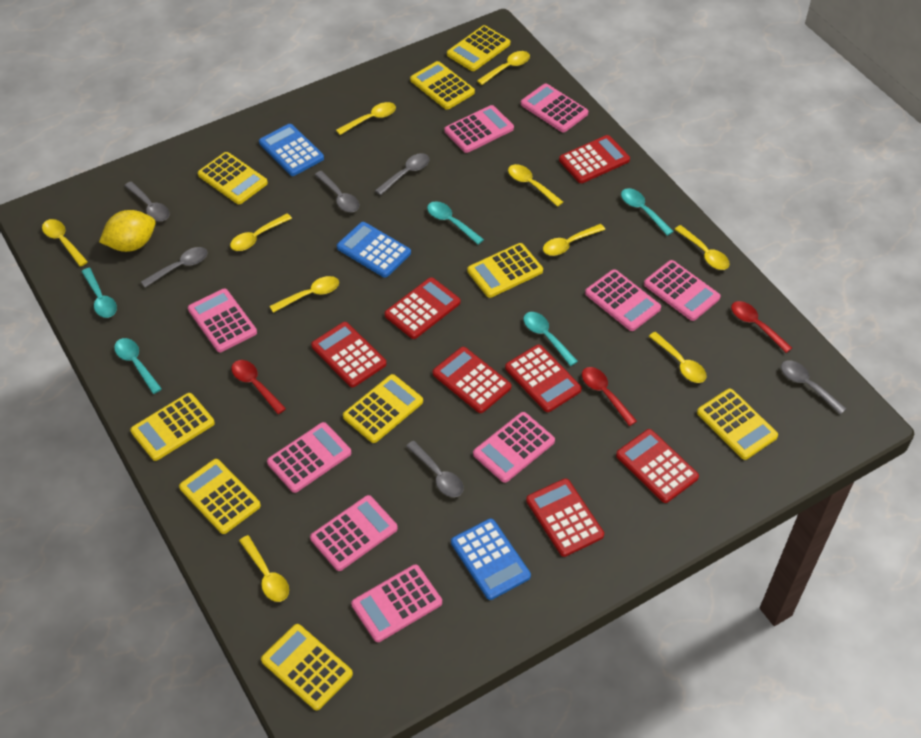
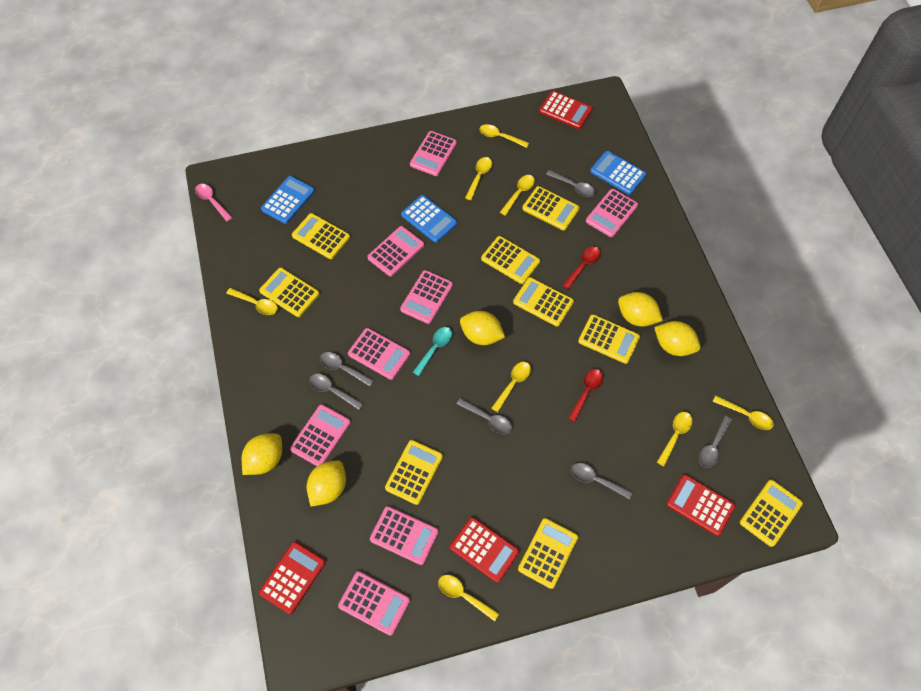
pink calculator: [188,289,257,352] [267,422,351,493] [310,495,398,571] [351,565,442,642] [445,105,514,153] [473,412,555,483] [521,83,588,132] [585,269,661,331] [644,260,721,321] = 9 -> [290,404,351,466] [338,571,410,636] [348,328,410,380] [367,226,424,277] [370,506,439,565] [400,270,453,324] [410,131,457,176] [586,189,638,237] = 8
pink spoon: none = 0 -> [195,184,232,222] = 1
red calculator: [311,322,386,387] [385,277,460,339] [433,347,511,413] [505,345,582,412] [526,479,604,557] [559,135,630,183] [616,429,699,503] = 7 -> [259,542,325,614] [450,517,519,583] [539,91,593,129] [666,474,736,536] = 4
red spoon: [232,360,286,414] [582,367,637,426] [731,301,792,353] = 3 -> [562,246,600,289] [568,369,603,422] = 2
turquoise spoon: [81,268,117,318] [114,338,162,394] [427,201,484,244] [523,312,578,366] [621,188,674,236] = 5 -> [413,327,452,376] = 1
yellow lemon: [99,210,155,252] = 1 -> [242,434,282,475] [307,460,346,507] [460,311,505,345] [618,292,663,327] [654,321,700,356] = 5
yellow spoon: [42,219,88,267] [230,213,292,251] [239,535,289,602] [270,276,339,313] [336,102,396,135] [477,51,530,85] [508,164,563,207] [543,224,605,256] [649,332,707,383] [674,225,730,270] = 10 -> [226,288,278,315] [438,575,499,621] [465,157,492,200] [479,124,529,148] [492,362,531,412] [500,175,535,216] [657,412,693,466] [713,396,774,430] = 8

